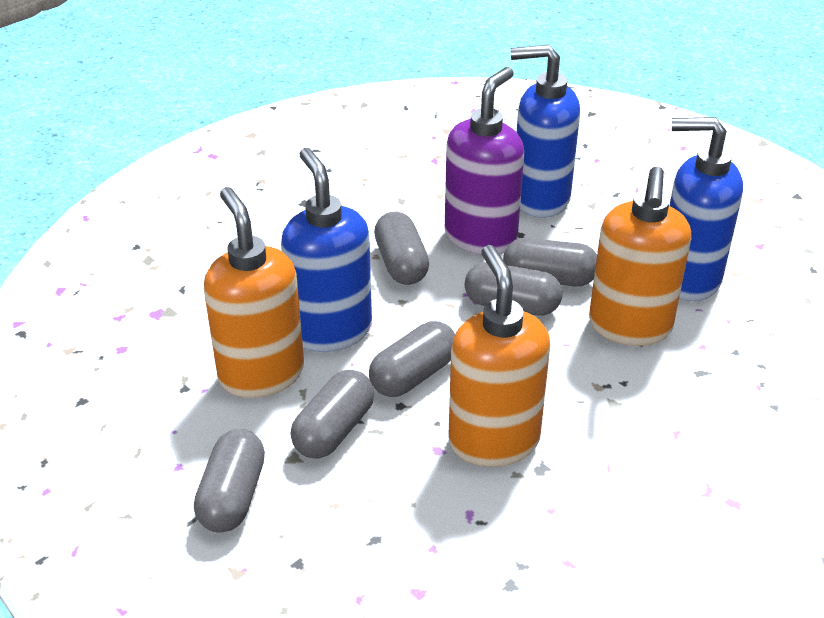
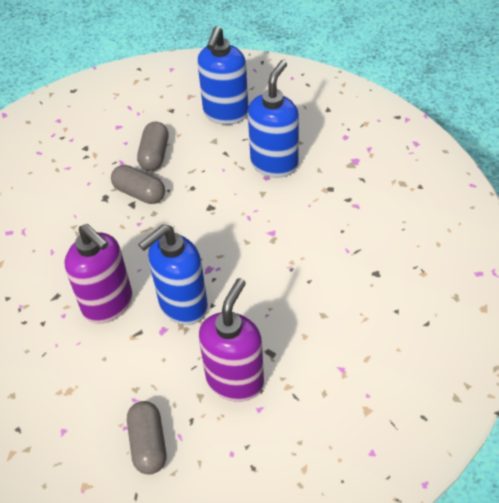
grey capsule: [194,429,265,533] [290,370,374,459] [369,321,455,397] [374,212,429,285] [465,262,562,316] [503,238,597,286] = 6 -> [111,165,165,204] [127,401,166,474] [137,122,169,171] = 3
orange soap dispenser: [204,187,304,398] [448,245,551,467] [589,167,691,346] = 3 -> none = 0
purple soap dispenser: [445,67,524,255] = 1 -> [65,224,132,324] [199,278,264,402] = 2

